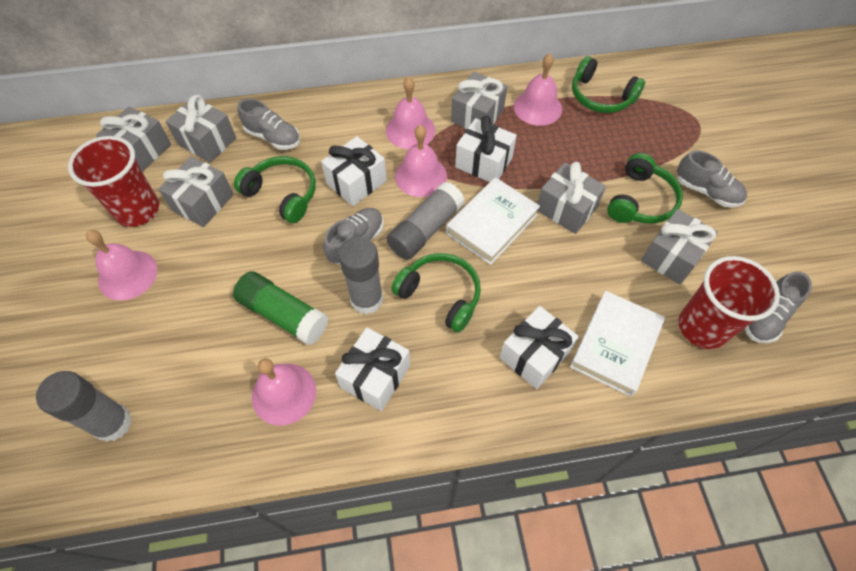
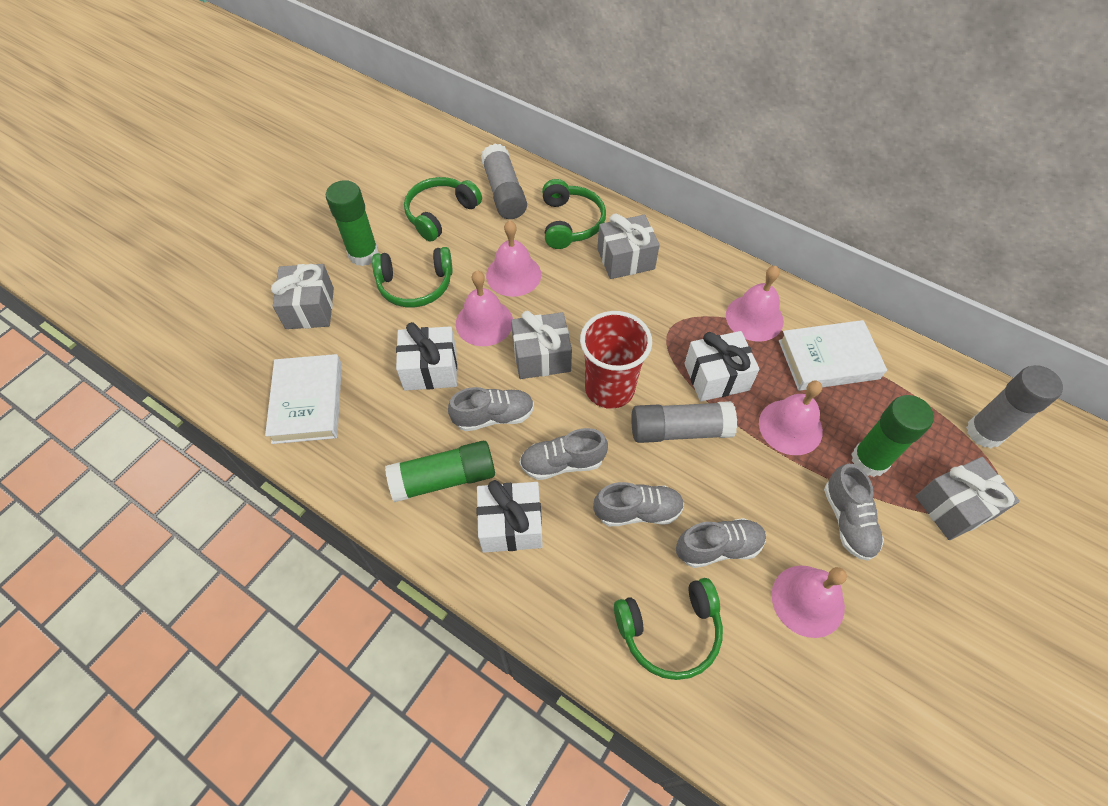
green glue stick: [233,271,328,345] = 1 -> [326,180,379,266] [385,441,495,502] [851,395,934,477] = 3
grey gift: [96,106,171,172] [158,157,234,227] [166,95,236,163] [451,72,507,129] [536,162,606,234] [641,209,718,285] = 6 -> [271,264,334,329] [511,311,572,379] [597,214,660,279] [915,457,1020,540] = 4
grey shoe: [238,99,300,150] [323,208,384,264] [677,151,747,208] [745,271,812,343] = 4 -> [448,387,534,431] [520,428,608,480] [593,482,684,526] [676,518,766,568] [824,464,884,561] = 5
red cup: [68,136,159,227] [679,256,780,349] = 2 -> [580,311,652,409] = 1
white gift: [321,136,387,206] [335,327,410,411] [455,115,517,182] [500,306,579,389] = 4 -> [396,322,457,391] [476,480,543,553] [684,331,760,401] = 3

